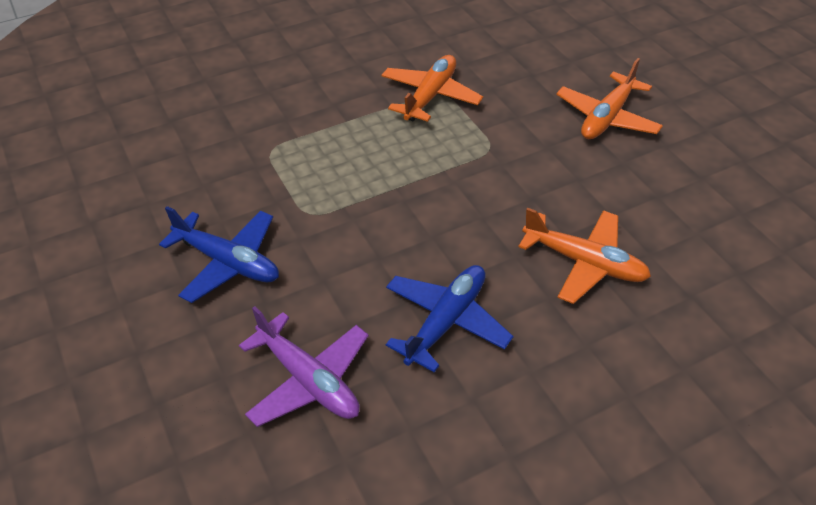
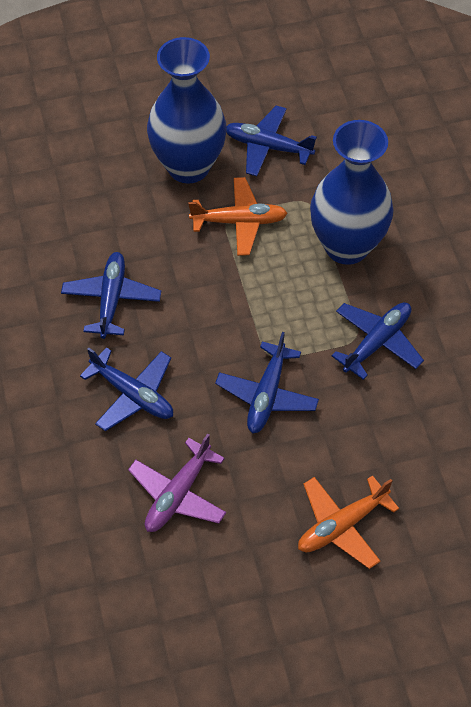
blue plane: [159,206,279,303] [386,265,513,373] = 2 -> [61,252,161,339] [80,347,173,431] [215,332,319,433] [226,105,317,176] [331,302,424,380] = 5
blue vase: none = 0 -> [147,37,227,184] [310,120,394,265] = 2
orange plane: [381,55,483,122] [518,207,651,304] [556,58,663,139] = 3 -> [188,177,288,256] [298,475,399,569] = 2

